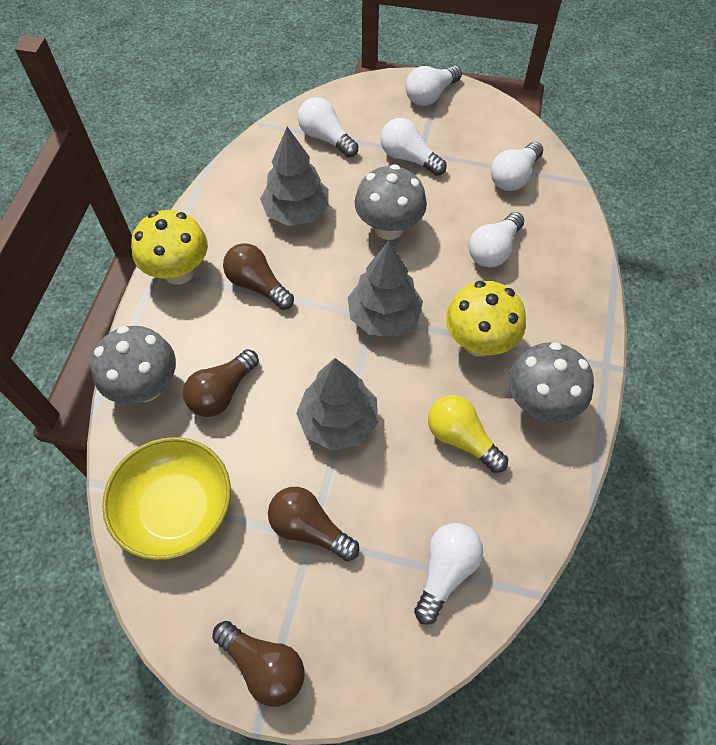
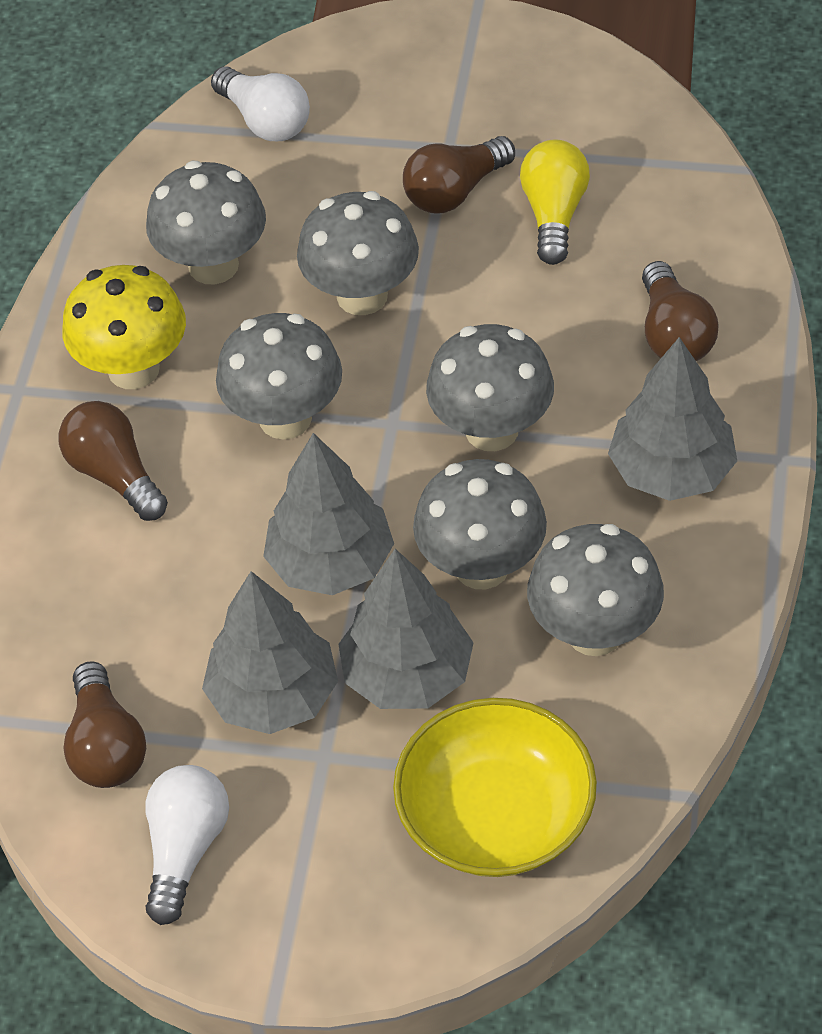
grey mushroom: [91,326,176,404] [354,164,427,240] [509,342,594,423] = 3 -> [146,161,266,285] [216,313,342,439] [297,191,419,315] [413,459,547,589] [426,324,554,451] [527,524,664,656] = 6
grey tree: [260,127,329,226] [296,358,378,451] [348,241,423,337] = 3 -> [202,571,338,734] [263,433,394,595] [338,549,474,709] [608,337,737,501] = 4
white light bulb: [298,97,358,157] [380,118,447,176] [405,65,462,106] [414,523,483,625] [469,212,524,267] [491,142,543,191] = 6 -> [145,765,229,925] [211,66,310,141] = 2
yellow mushroom: [131,210,208,285] [446,281,526,357] = 2 -> [62,265,186,389] = 1

